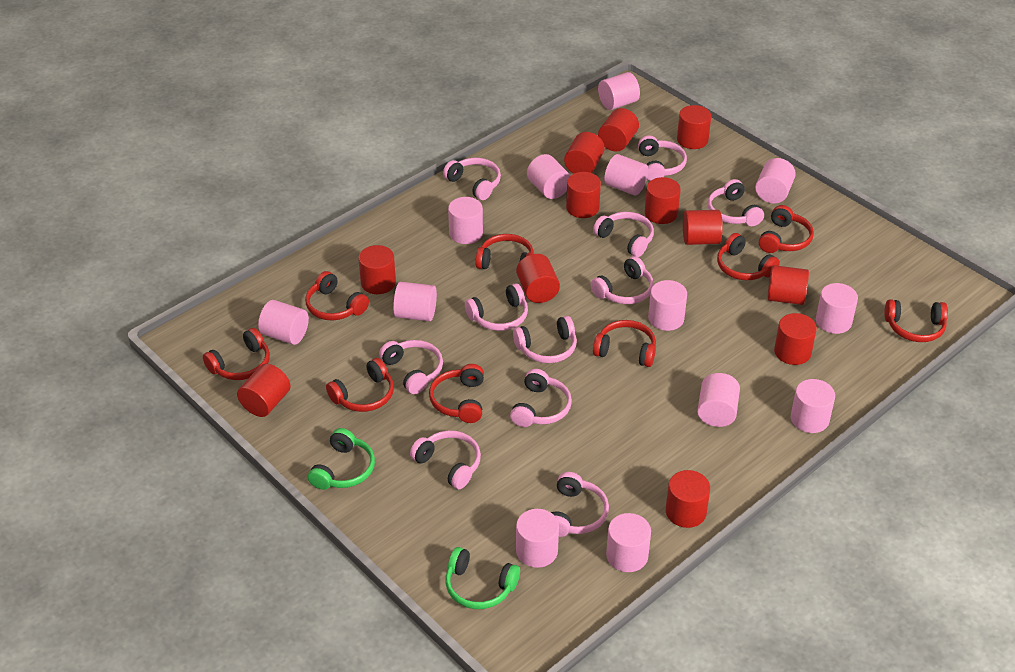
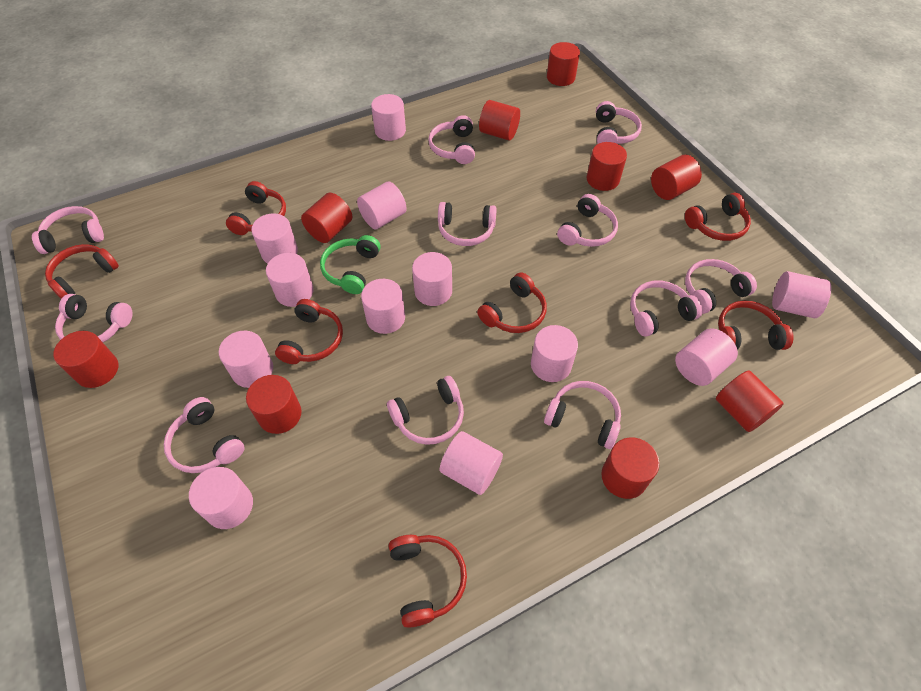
green headphones: [308,428,375,490] [445,547,520,609] = 2 -> [320,235,381,294] = 1
pink cylinder: [258,300,309,345] [393,282,437,321] [448,197,483,244] [516,509,559,568] [527,154,570,199] [598,72,640,110] [604,154,649,195] [606,513,651,572] [648,280,687,331] [697,373,740,427] [755,158,796,204] [791,379,835,433] [816,283,858,334] = 13 -> [189,467,253,529] [219,331,273,388] [251,213,298,263] [266,253,314,307] [357,181,407,229] [361,279,405,334] [371,94,406,141] [412,252,452,306] [440,431,503,495] [531,325,578,382] [675,328,738,386] [772,271,831,318] = 12
red cylinder: [237,364,290,417] [358,245,396,294] [516,254,560,303] [564,132,605,174] [566,172,601,218] [598,108,639,152] [645,177,681,224] [666,470,710,528] [677,105,711,149] [683,210,723,245] [767,265,809,305] [774,313,817,365] = 12 -> [53,331,118,388] [246,375,302,434] [301,193,352,243] [479,100,520,141] [547,42,580,86] [587,142,627,191] [601,437,659,499] [651,155,702,200] [716,370,784,432] = 9
red headphones: [203,328,270,380] [305,271,369,320] [326,358,394,412] [429,364,484,423] [475,234,534,269] [593,320,656,367] [717,233,780,280] [759,205,814,253] [884,299,948,342] = 9 -> [45,244,119,298] [226,181,286,235] [275,299,343,364] [389,535,467,628] [477,272,547,333] [685,193,751,241] [718,301,793,350] = 7

